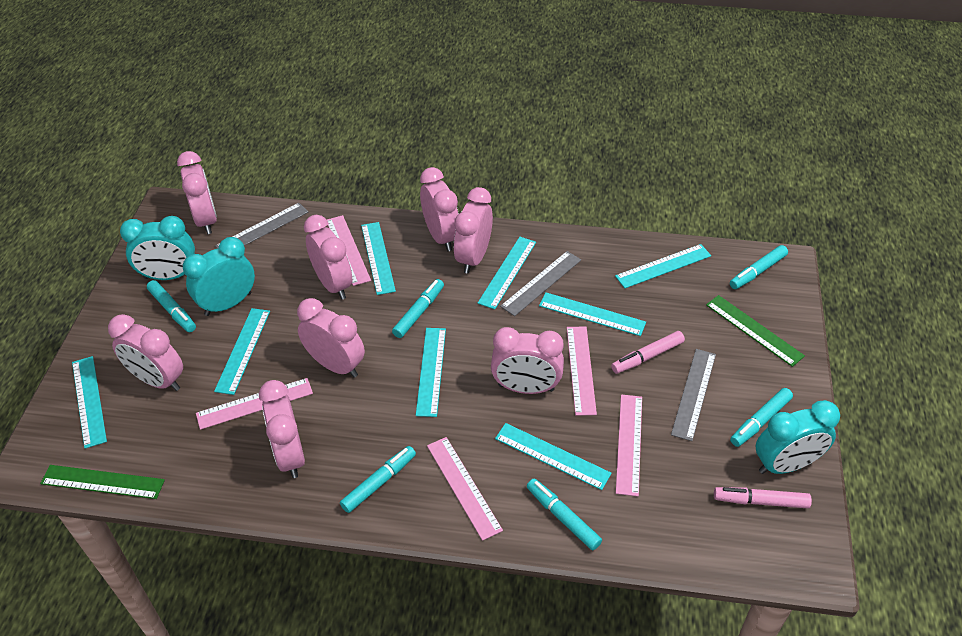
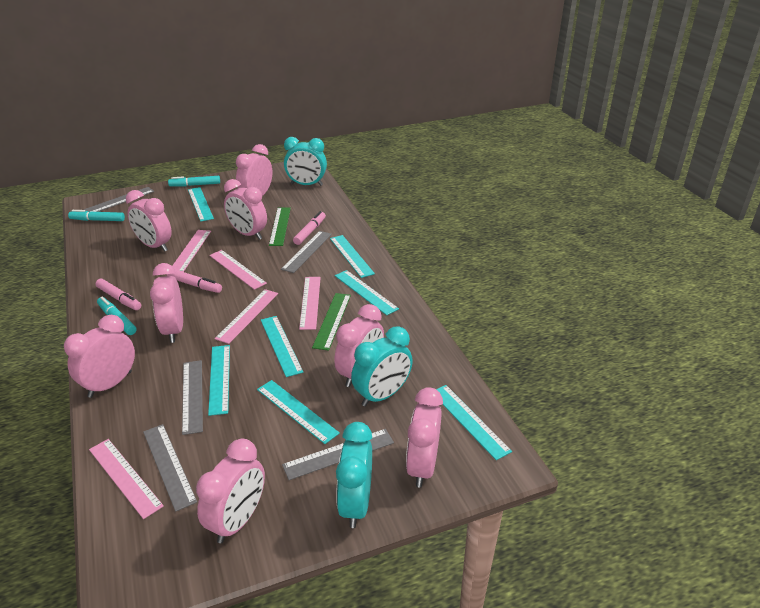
grey ruler: [215,203,308,249] [500,251,581,316] [671,349,716,441] = 3 -> [84,187,154,212] [143,424,197,512] [182,360,203,435] [281,231,332,273] [282,429,394,480] = 5
pink marker: [611,331,685,374] [714,487,812,508] = 2 -> [95,279,141,310] [167,269,222,293] [293,211,326,245] = 3
turquoise marker: [147,280,196,332] [340,446,416,513] [392,279,444,338] [527,479,602,550] [730,245,788,289] [730,388,793,447] = 6 -> [68,210,125,221] [97,297,136,335] [168,176,220,187] = 3
turquoise ruler: [72,356,107,449] [214,308,270,395] [361,222,396,295] [416,328,446,417] [478,237,536,310] [495,423,612,490] [539,292,646,336] [615,244,711,288] = 8 -> [188,187,214,221] [208,345,230,416] [257,380,340,444] [261,316,303,377] [330,235,375,278] [335,270,399,315] [436,385,512,460] = 7

